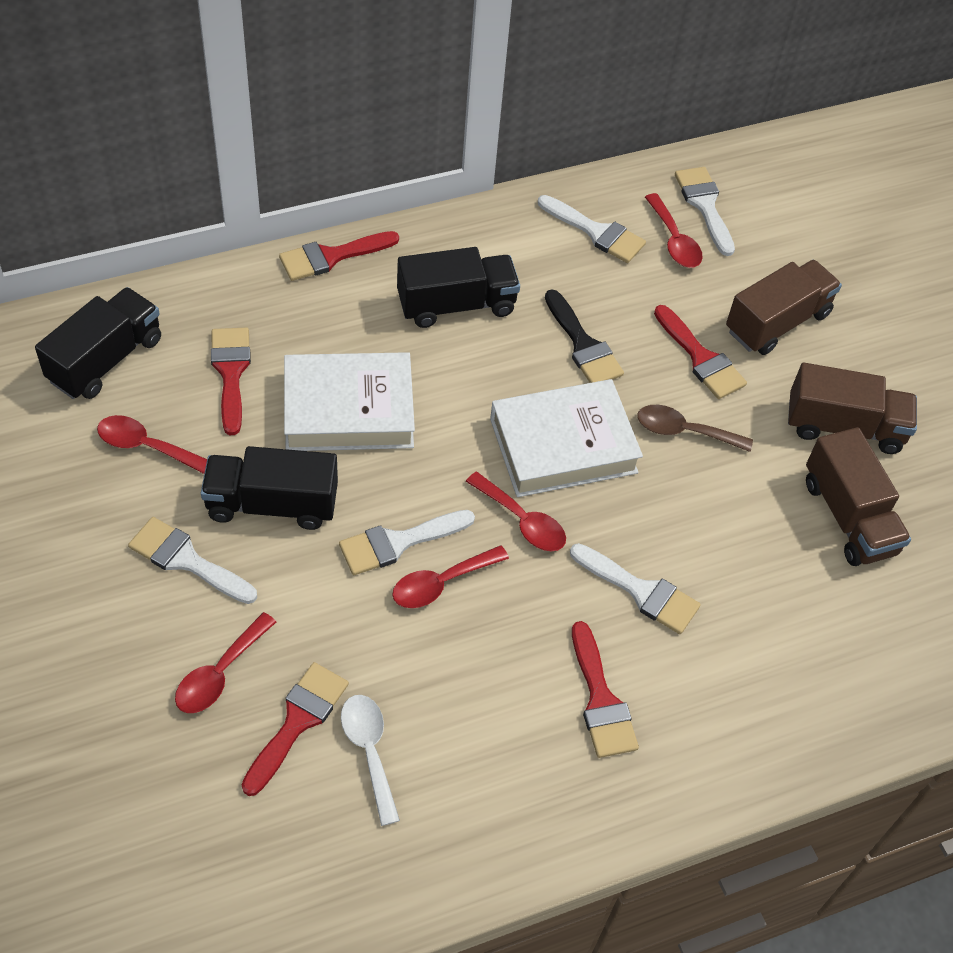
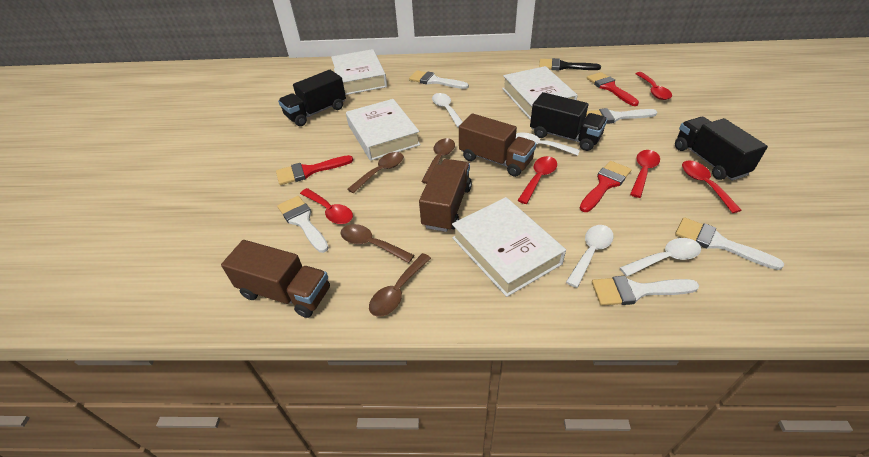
brown spoon: [637,405,753,452] = 1 -> [341,224,414,263] [347,152,404,193] [369,253,431,317] [422,138,455,184] = 4
red brush: [211,327,251,435] [242,662,349,796] [279,231,399,281] [572,621,639,758] [654,305,747,399] = 5 -> [276,155,353,185] [580,161,632,212] [587,72,639,106] = 3
white book: [284,352,415,451] [490,379,643,497] = 2 -> [331,49,387,95] [346,99,421,161] [452,197,566,297] [502,66,578,119] = 4
white spoon: [341,695,400,826] = 1 -> [432,93,463,127] [516,133,580,156] [566,225,614,288] [620,238,701,277] = 4

